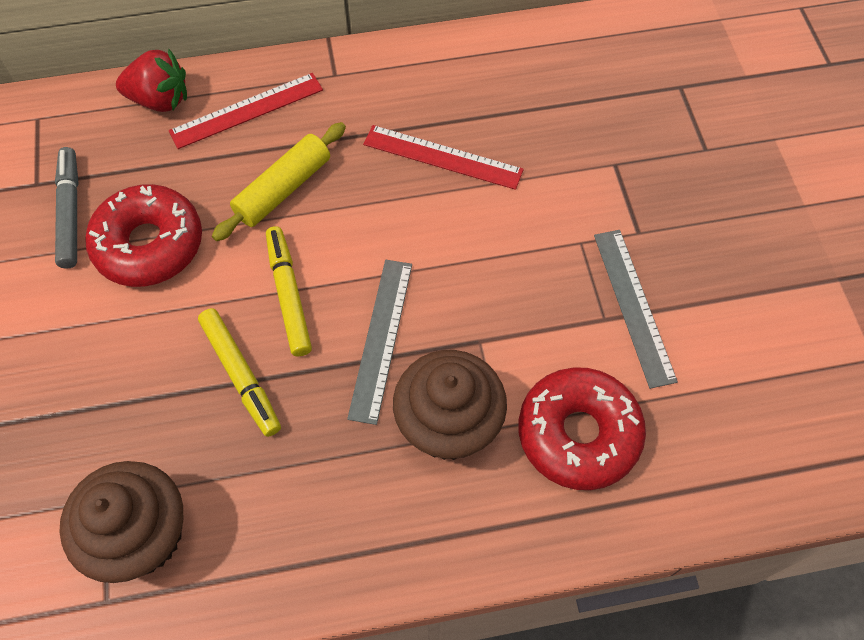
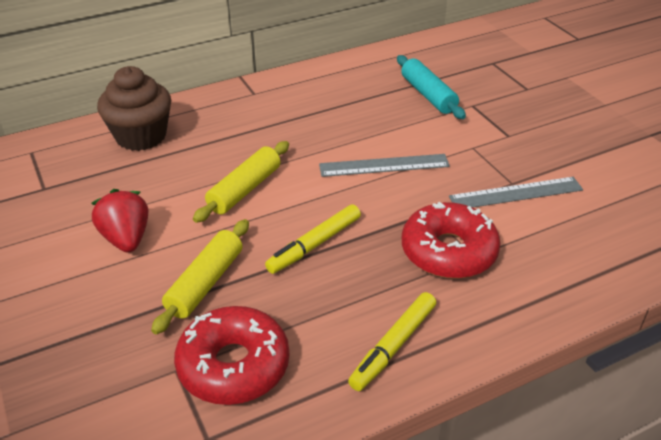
brown cupcake: [59,461,183,583] [393,350,507,460] = 2 -> [97,66,171,151] = 1
grey marker: [55,147,79,268] = 1 -> none = 0
red ruler: [169,73,323,149] [363,125,524,190] = 2 -> none = 0
turquoise rolling pin: none = 0 -> [397,55,466,119] = 1
yellow rolling pin: [212,122,346,241] = 1 -> [151,219,249,334] [193,141,289,223] = 2

